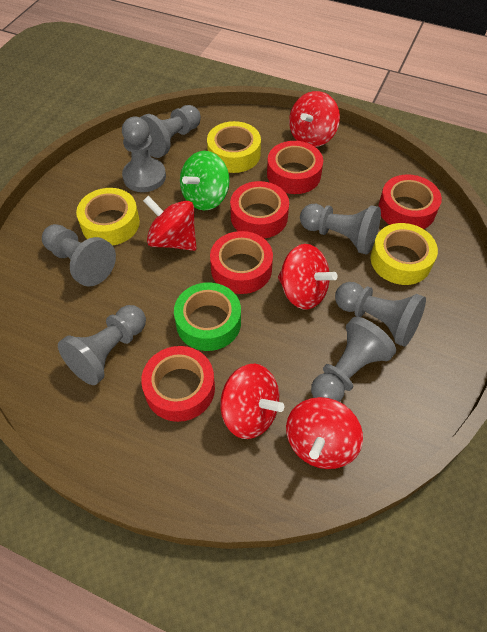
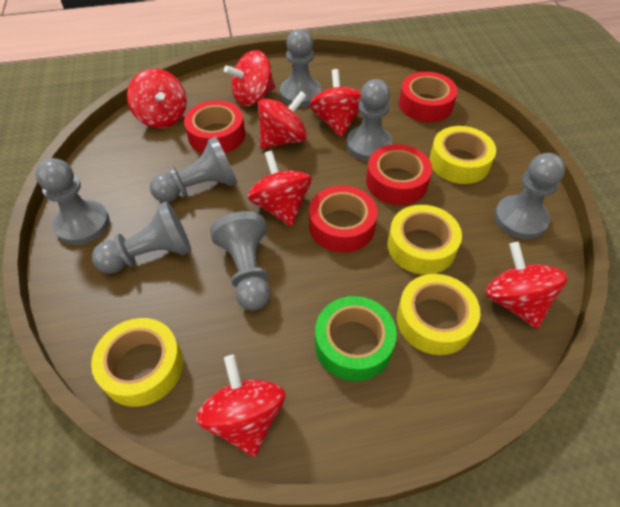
green spinning top: [180,151,230,210] = 1 -> none = 0
red spinning top: [143,196,196,251] [220,364,284,439] [278,244,337,309] [286,397,363,469] [289,91,340,147] = 5 -> [127,68,187,128] [196,355,285,457] [224,50,275,106] [247,150,312,227] [258,91,307,149] [309,69,361,137] [485,242,568,329] = 7
red tape: [141,346,215,422] [210,231,273,294] [230,181,289,239] [267,141,323,194] [378,175,442,229] = 5 -> [184,100,245,153] [309,185,378,253] [366,144,432,205] [399,72,458,122] = 4
yellow tape: [76,188,140,246] [207,121,261,173] [371,223,438,285] = 3 -> [91,318,183,407] [387,205,462,275] [397,274,480,355] [429,126,496,184] = 4

